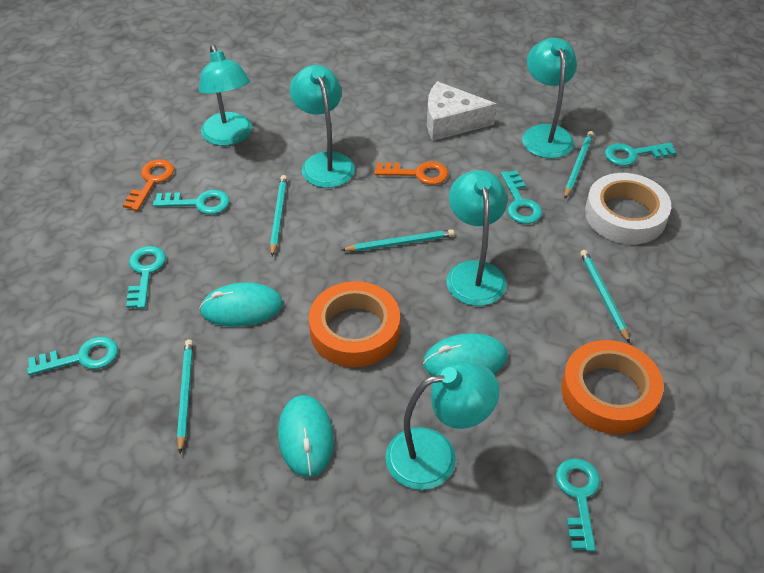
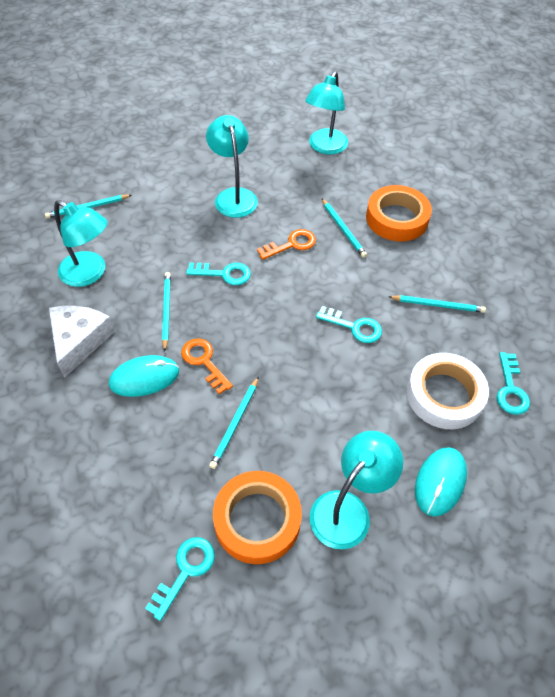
turquoise key: [27,337,118,375] [126,246,166,309] [153,190,230,214] [501,171,542,224] [555,458,600,552] [605,143,676,166] = 6 -> [145,537,215,621] [186,263,251,285] [316,306,382,343] [497,352,530,415] = 4
turquoise lamp: [199,45,252,146] [290,65,355,188] [385,361,499,490] [447,170,507,306] [522,38,577,158] = 5 -> [54,200,107,287] [206,115,258,218] [305,71,348,155] [310,431,403,549] = 4
turquoise mouse: [199,283,283,327] [278,395,334,477] [423,333,508,376] = 3 -> [109,355,179,397] [415,447,467,516] = 2

